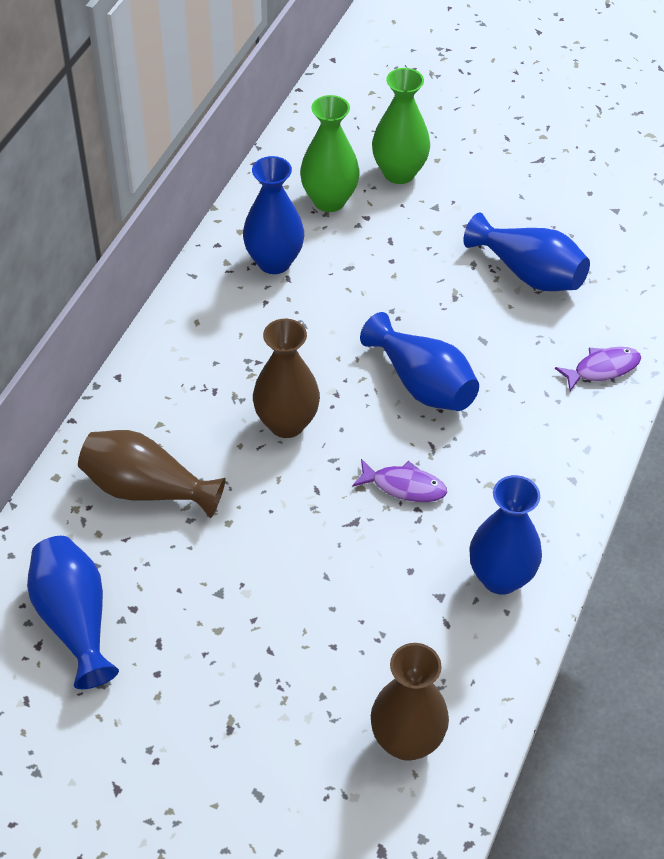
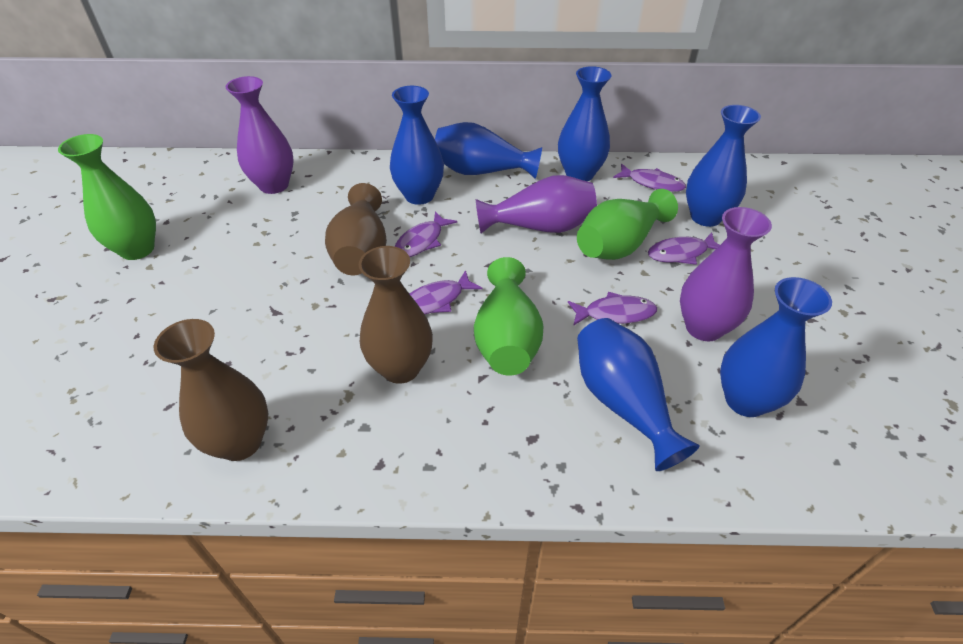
blue vase: [27,536,119,689] [243,156,304,274] [360,312,479,411] [463,212,590,291] [469,475,542,595] = 5 -> [390,86,444,205] [435,122,542,179] [558,66,611,181] [577,318,700,471] [686,105,761,227] [720,277,832,417] = 6
green vase: [300,95,360,212] [372,68,430,184] = 2 -> [58,134,156,260] [474,257,544,376] [577,189,678,260] = 3
purple fish: [352,459,447,502] [555,347,641,391] = 2 -> [395,211,457,257] [410,270,482,314] [568,292,657,326] [613,164,686,192] [648,232,720,265] = 5
purple vase: none = 0 -> [226,76,294,194] [476,175,597,233] [680,207,772,341] = 3

